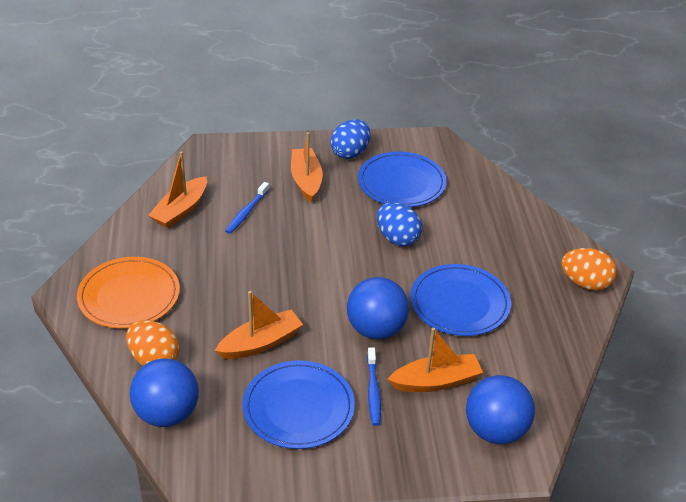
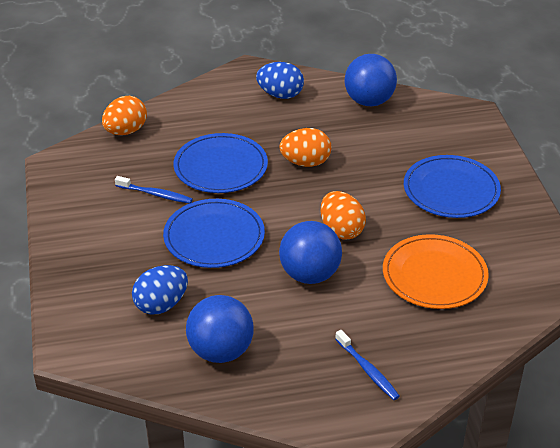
orange boat: [148,151,207,228] [215,291,303,359] [291,132,323,202] [387,328,483,392] = 4 -> none = 0
orange egg: [126,320,179,366] [562,248,616,291] = 2 -> [102,96,147,135] [279,128,331,167] [320,191,366,239] = 3

